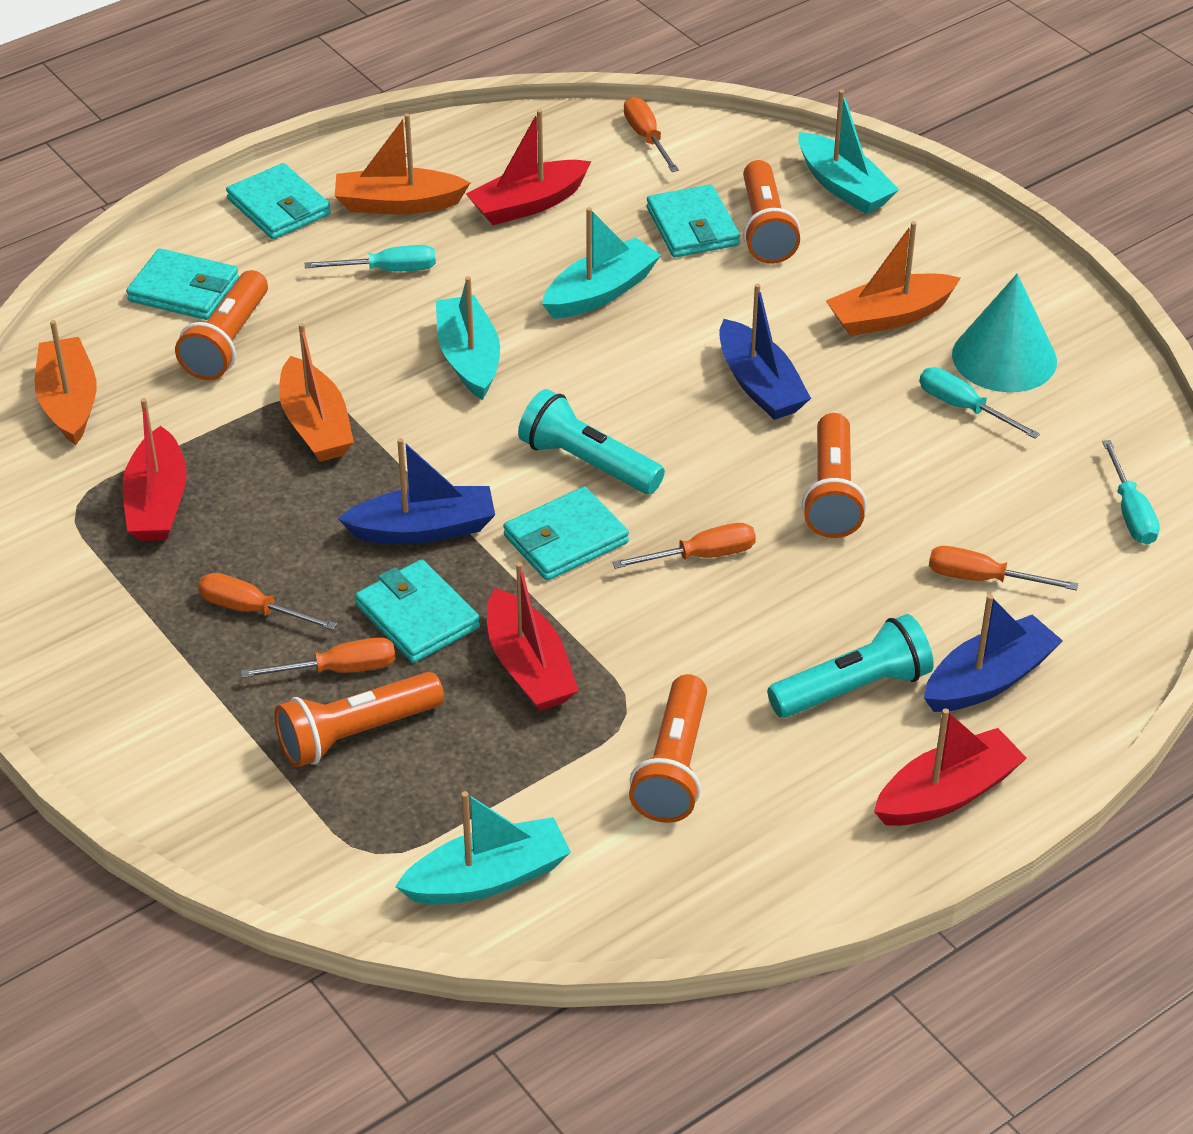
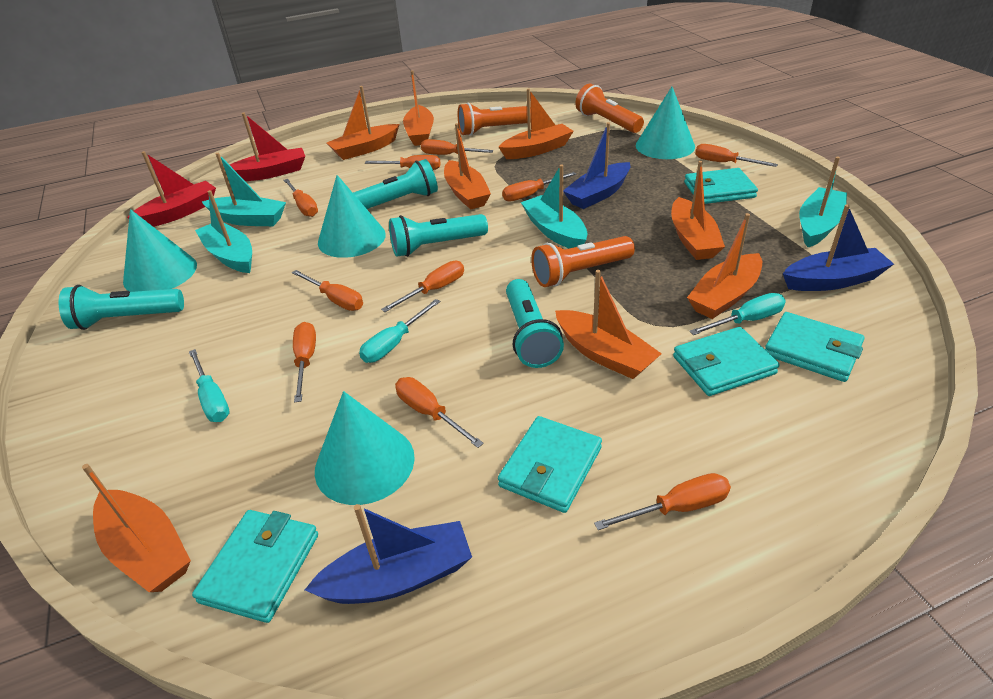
orange boat: [35,320,97,445] [279,323,354,462] [335,113,470,214] [826,221,961,336] = 4 -> [82,464,191,592] [327,86,400,160] [403,70,434,146] [444,123,491,210] [499,88,574,159] [555,270,662,379] [671,161,725,260] [687,213,762,319] = 8
orange flashlight: [175,270,268,380] [274,672,444,767] [629,674,707,823] [743,160,801,264] [802,413,867,538] = 5 -> [458,103,531,136] [531,236,635,287] [575,84,644,133] = 3
orange screwdriver: [198,573,337,630] [241,637,395,678] [612,523,756,569] [624,97,679,172] [929,546,1079,591] = 5 -> [283,179,318,217] [292,270,363,311] [293,322,316,402] [365,155,440,170] [381,261,464,312] [395,377,484,448] [421,139,493,155] [502,172,576,202] [594,473,731,530] [695,144,778,167] = 10
red boat: [122,398,187,541] [466,109,591,225] [487,562,579,711] [874,708,1027,826] = 4 -> [127,151,216,227] [230,112,305,181] = 2
turquoise cone: [952,274,1057,392] = 1 -> [123,209,197,292] [315,391,415,505] [318,175,386,258] [636,87,695,159] = 4
turquoise flashlight: [518,389,665,494] [767,614,934,718] = 2 -> [59,285,184,330] [353,159,438,209] [389,214,488,257] [506,279,564,368] = 4

